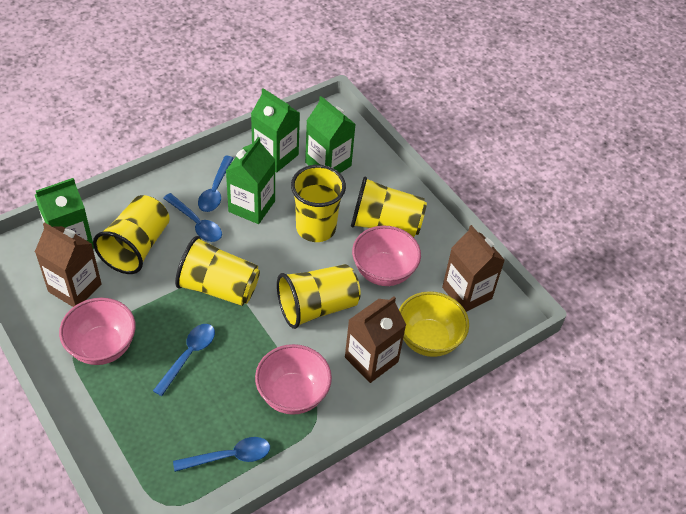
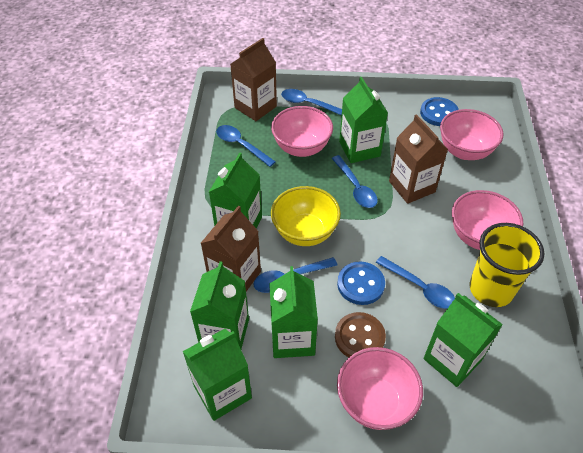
blue button: none = 0 -> [337,261,385,305] [420,97,459,126] = 2
blue spoon: [153,324,215,396] [163,193,222,242] [173,437,270,472] [198,156,233,212] = 4 -> [216,125,276,167] [254,257,338,293] [281,89,342,116] [332,155,378,208] [376,256,455,309] = 5
brown button: none = 0 -> [335,312,386,357] = 1
green carton: [35,178,94,249] [226,137,275,224] [251,88,300,173] [305,96,356,173] = 4 -> [183,329,252,421] [190,261,249,349] [209,152,262,228] [269,266,318,358] [339,77,388,163] [424,293,503,387] = 6
pink bowl: [59,298,136,365] [255,344,332,415] [352,226,421,286] = 3 -> [271,106,333,157] [337,347,423,430] [440,109,504,160] [452,190,523,250] = 4
yellow cup: [93,195,170,274] [175,236,260,306] [277,264,361,329] [291,165,346,242] [351,176,427,237] = 5 -> [469,223,544,307] = 1

